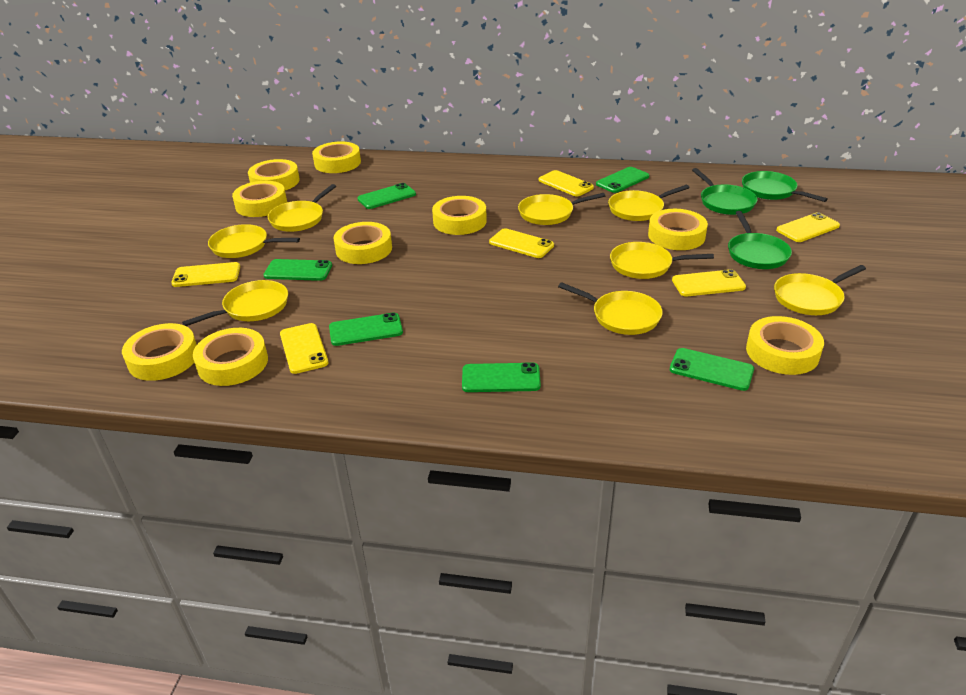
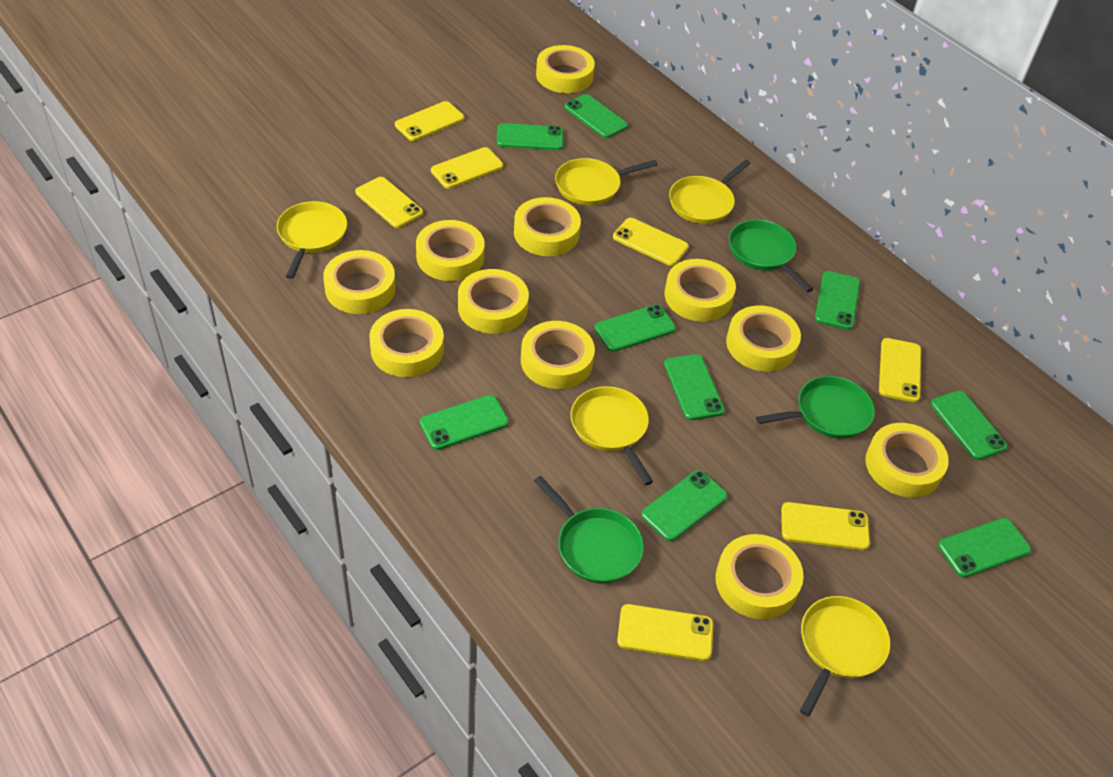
green phone: [263,259,332,281] [329,312,403,346] [357,183,416,209] [462,362,541,392] [596,167,649,193] [670,348,754,391] = 6 -> [420,395,509,450] [497,123,563,150] [564,94,628,138] [594,304,676,352] [641,470,728,541] [664,354,725,420] [815,271,860,330] [931,391,1007,460] [938,518,1031,578] = 9
yellow pan: [182,280,288,326] [208,224,300,258] [268,184,336,232] [518,193,605,225] [558,282,663,335] [608,185,690,221] [610,242,714,279] [774,265,866,315] = 8 -> [277,201,347,279] [555,158,658,205] [570,386,653,485] [669,160,751,224] [800,596,890,717] = 5
yellow phone: [171,262,240,287] [280,323,328,374] [489,228,554,258] [539,170,594,196] [672,269,746,296] [776,212,840,242] = 6 -> [355,177,423,228] [395,101,464,141] [431,147,503,189] [613,218,689,266] [617,604,713,661] [781,502,870,550] [879,338,921,402] = 7
yellow tape: [122,323,197,381] [193,328,268,386] [232,181,287,217] [248,159,300,190] [312,141,361,173] [334,222,392,264] [432,196,487,235] [648,209,708,250] [746,316,824,375] = 9 -> [323,250,396,314] [369,309,444,377] [416,220,484,281] [458,269,529,334] [514,197,581,256] [521,321,595,389] [536,45,595,93] [665,259,736,322] [715,534,804,619] [726,305,801,372] [865,423,949,498] = 11

